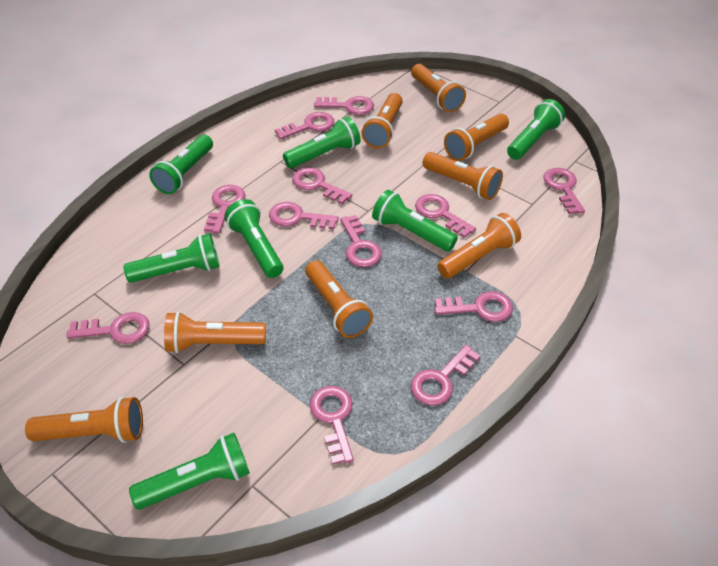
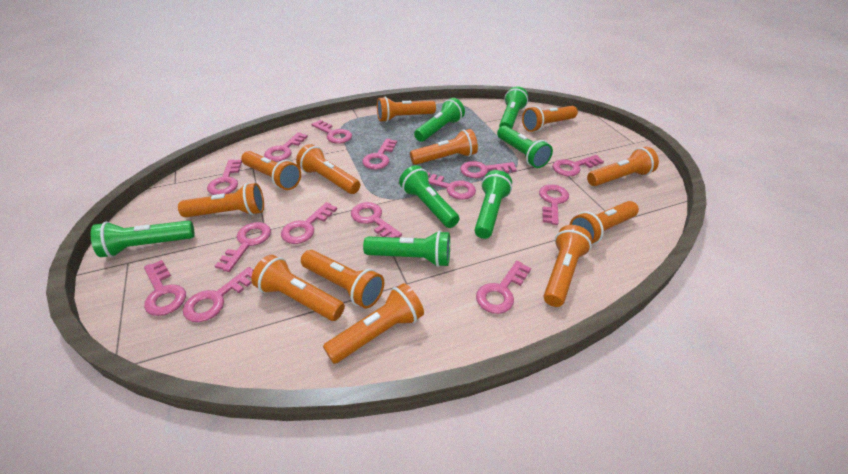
orange flashlight: [25,397,143,443] [164,311,266,353] [305,260,373,338] [361,93,403,148] [411,64,466,112] [423,152,503,200] [437,213,521,279] [444,114,509,161] = 8 -> [178,183,264,217] [241,151,301,190] [251,255,345,321] [296,144,360,194] [301,250,384,308] [323,283,424,364] [377,97,436,122] [410,129,478,165] [522,106,578,132] [544,225,592,307] [570,201,639,244] [587,147,659,186] = 12
pink key: [66,312,150,344] [204,185,245,233] [269,202,339,229] [275,112,334,140] [292,167,352,204] [310,386,354,465] [314,96,374,115] [340,215,382,267] [411,345,480,406] [415,194,476,238] [434,291,513,322] [544,168,585,214] = 12 -> [144,260,186,316] [183,267,254,322] [207,159,242,195] [215,222,271,272] [264,132,308,162] [281,202,337,244] [311,120,352,144] [351,202,402,238] [362,138,397,169] [428,173,476,200] [460,161,517,178] [476,261,531,314] [539,184,569,225] [552,155,604,176] = 14

